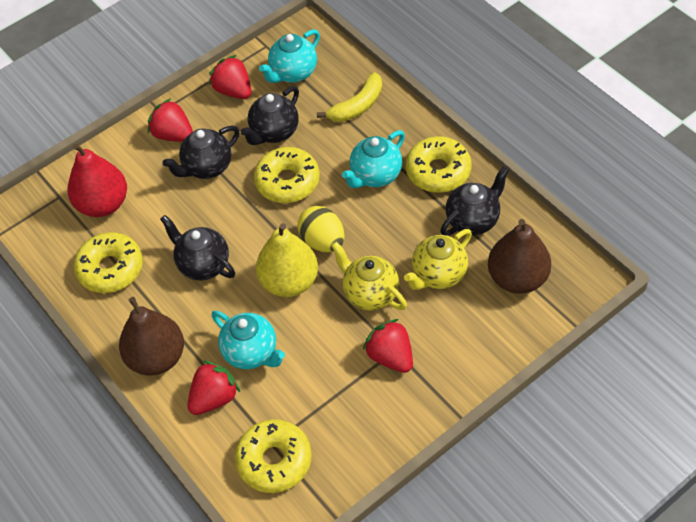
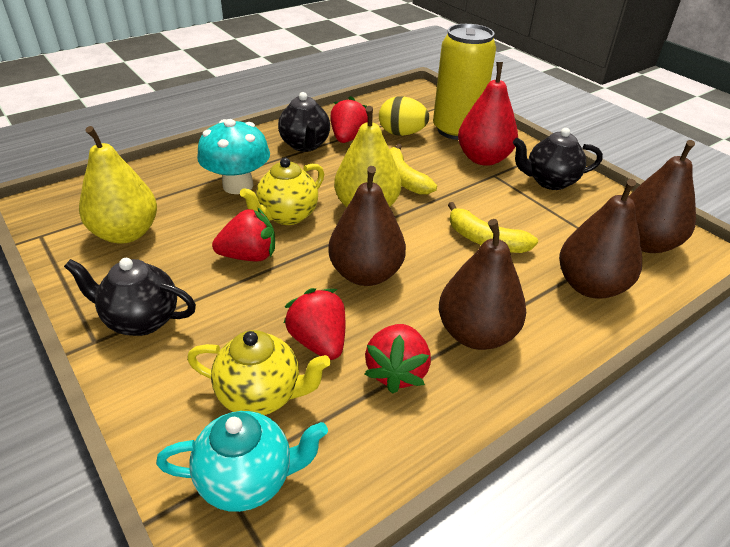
black teapot: [160,215,235,281] [163,126,240,179] [241,86,299,145] [440,167,509,236] = 4 -> [64,258,196,336] [278,92,330,152] [513,128,603,190] = 3
brown pear: [119,297,184,376] [488,219,551,294] = 2 -> [328,166,406,286] [439,219,526,350] [559,179,642,299] [628,140,696,253] = 4
turquoise mushroom: none = 0 -> [197,119,270,194] = 1
turquoise teapot: [212,311,285,369] [259,29,320,83] [342,130,405,188] = 3 -> [156,411,328,512] = 1
yellow banana: [317,72,382,122] = 1 -> [390,144,437,195] [448,202,538,253] = 2
yellow can: none = 0 -> [433,24,496,140] = 1
yellow donut: [74,232,143,293] [235,419,312,493] [254,147,320,203] [406,136,471,193] = 4 -> none = 0
yellow pear: [256,223,318,297] = 1 -> [79,126,157,244] [334,106,401,208] = 2

